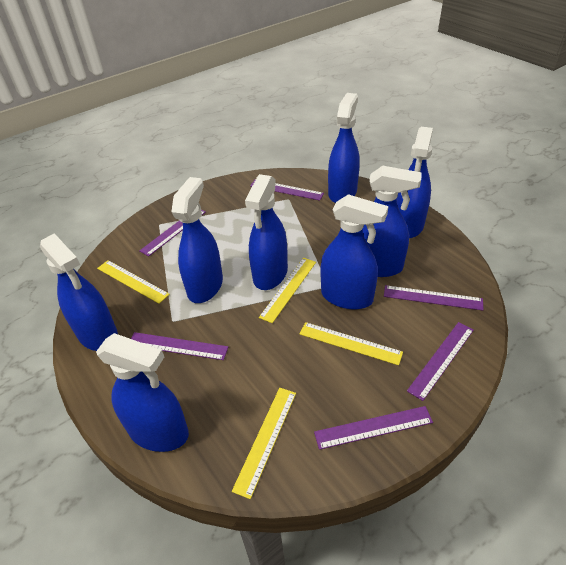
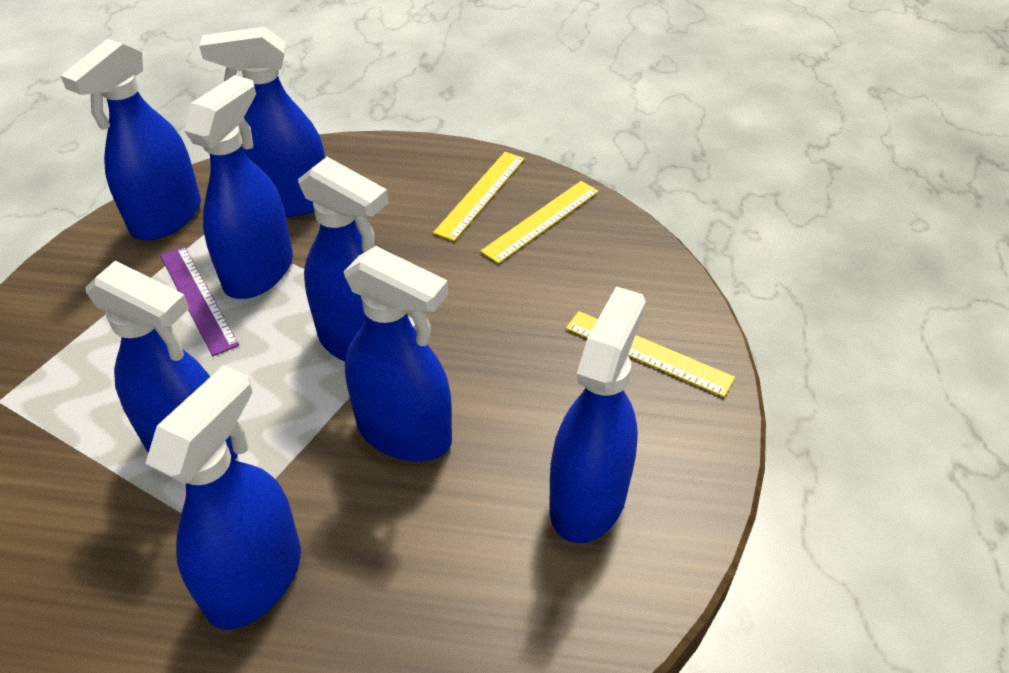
purple ruler: [131,332,228,360] [140,209,206,256] [250,179,324,201] [314,406,433,450] [384,285,484,311] [407,322,474,401] = 6 -> [160,246,239,356] = 1
yellow ruler: [97,260,170,304] [232,388,296,499] [259,258,316,323] [300,322,403,365] = 4 -> [433,152,525,241] [480,181,599,264] [566,311,735,397] = 3

